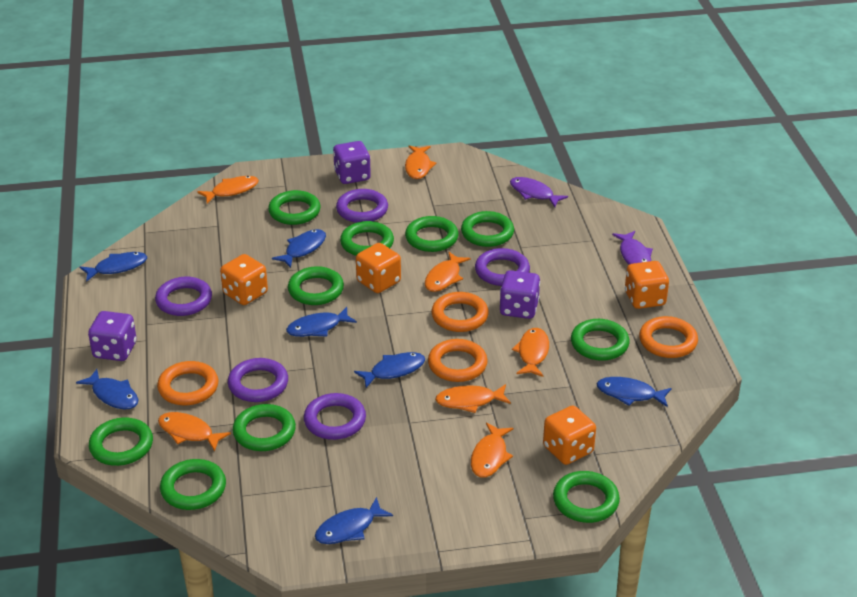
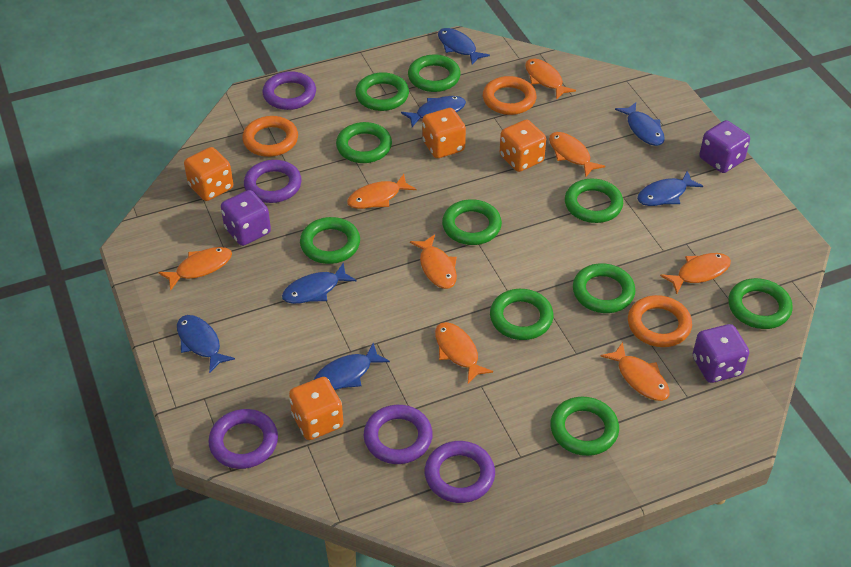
orange fish: [158,412,231,451] [197,176,259,203] [405,145,436,179] [425,252,471,292] [435,384,511,413] [471,423,513,478] [512,328,549,377] = 7 -> [158,247,232,291] [347,174,416,209] [410,234,457,289] [435,322,493,383] [525,58,576,100] [549,132,605,177] [600,342,670,401] [660,253,731,294] = 8
orange ring: [157,361,219,406] [428,339,488,382] [431,292,489,332] [639,316,698,358] = 4 -> [242,116,298,157] [483,76,536,115] [628,295,692,347] = 3
purple fish: [510,177,568,207] [612,231,653,265] = 2 -> none = 0

